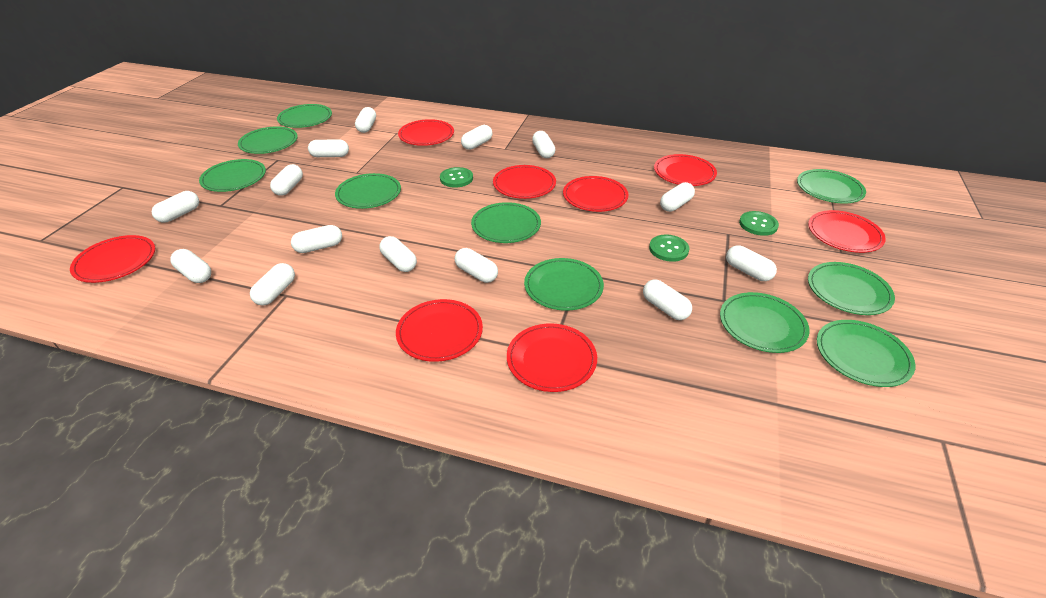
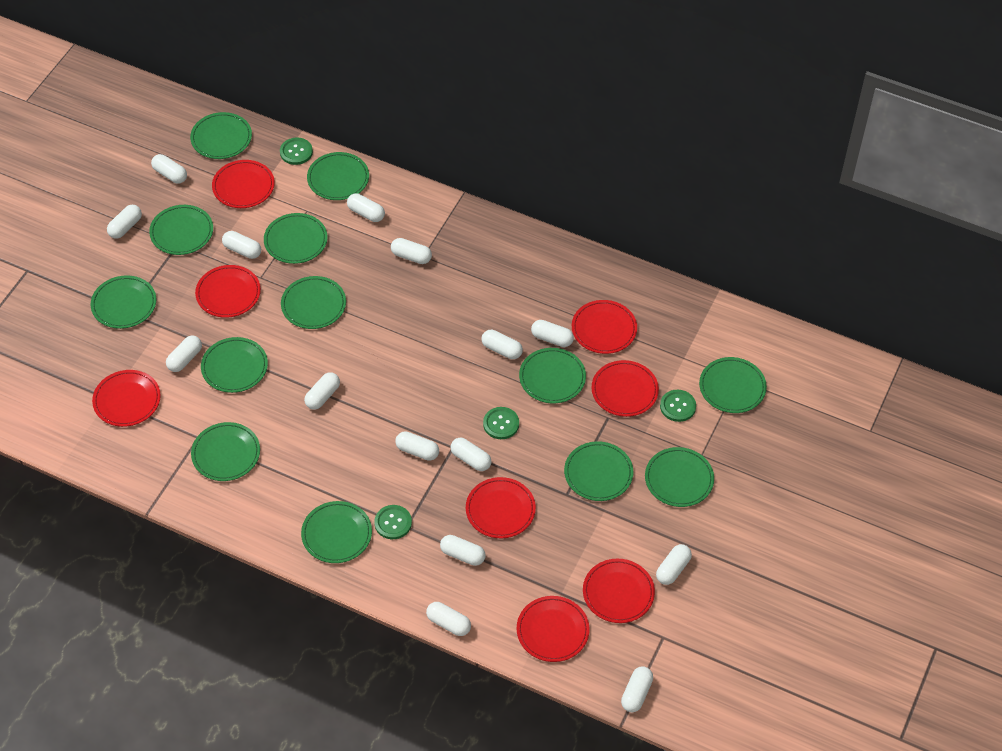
green button: [440,167,473,188] [649,235,689,262] [739,211,779,236] = 3 -> [280,138,313,165] [374,505,412,539] [483,407,519,439] [660,390,696,422] = 4
green plate: [199,159,266,192] [238,127,298,154] [277,104,332,128] [335,173,401,209] [471,202,541,243] [524,258,604,311] [720,292,810,353] [797,169,866,204] [808,262,895,315] [817,320,915,387] = 10 -> [91,275,156,329] [149,205,213,255] [190,112,252,159] [191,422,260,481] [201,337,268,393] [264,213,328,264] [281,276,346,329] [301,501,372,563] [307,152,369,200] [519,348,586,403] [564,441,633,501] [645,447,714,507] [699,357,767,413] = 13
white capsule: [152,191,199,223] [170,249,211,283] [250,263,295,306] [270,164,303,196] [291,225,342,253] [308,139,349,157] [355,107,376,133] [379,236,417,272] [455,248,498,283] [461,125,493,150] [532,131,555,158] [643,280,692,320] [660,182,695,212] [726,245,777,281] = 14 -> [107,205,142,239] [151,154,187,184] [166,336,202,372] [222,231,261,259] [304,372,340,410] [347,193,385,222] [391,238,432,264] [395,431,439,461] [426,602,471,636] [440,535,485,566] [451,438,492,471] [481,330,523,359] [531,320,574,347] [621,666,653,712] [656,544,692,585] = 15

